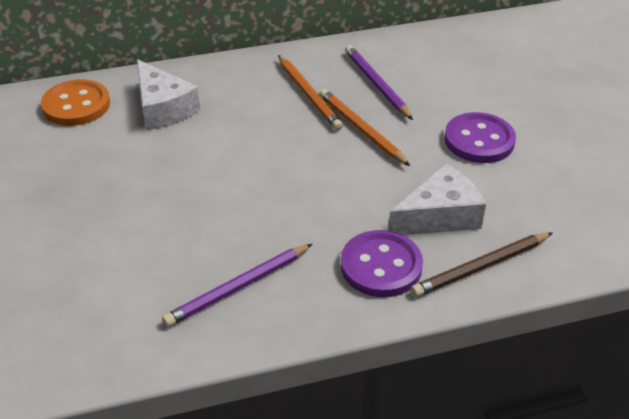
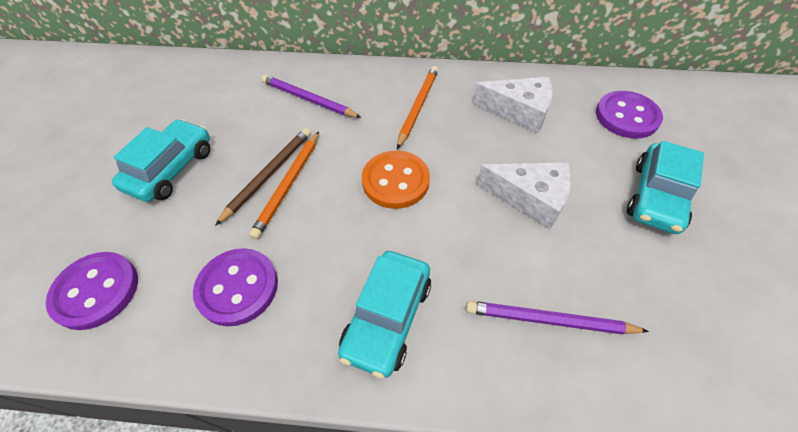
purple button: [341,230,423,297] [444,112,516,163] = 2 -> [46,252,138,330] [193,248,278,326] [596,91,663,139] = 3
turquoise car: none = 0 -> [112,119,210,202] [338,251,431,378] [627,141,704,234] = 3

